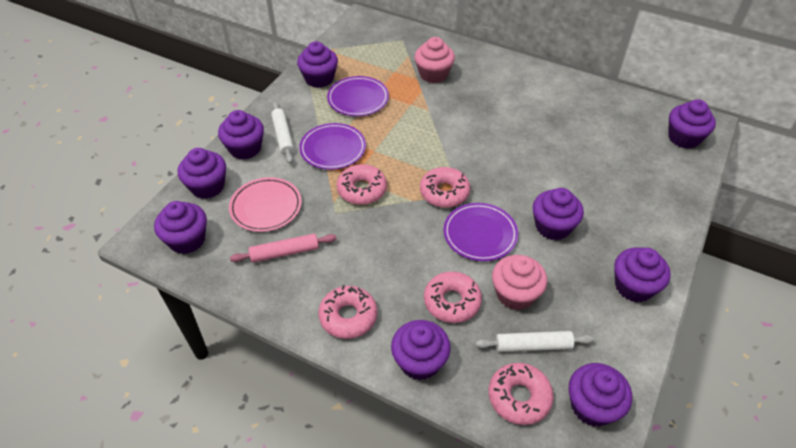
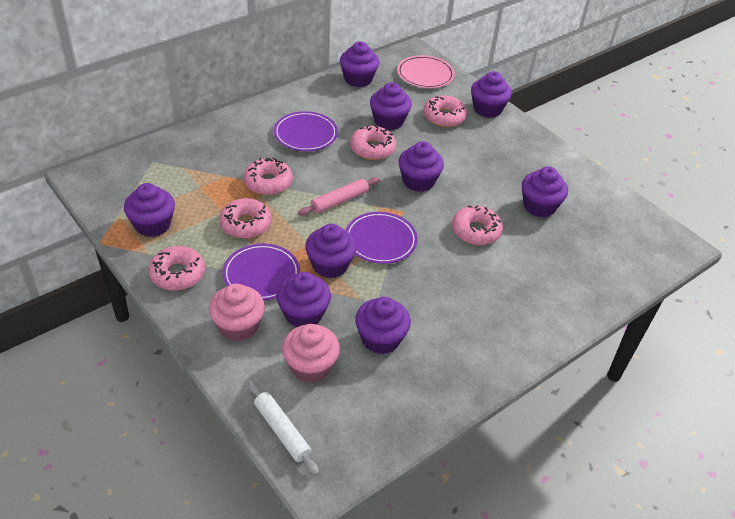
pink donut: [318,285,377,339] [337,164,387,205] [420,167,470,208] [424,271,482,323] [488,363,554,425] = 5 -> [148,246,205,291] [219,198,271,239] [244,158,293,195] [350,125,396,160] [423,95,467,127] [452,205,503,245] = 6
white rolling pin: [271,102,294,164] [475,331,594,352] = 2 -> [248,381,319,475] = 1

